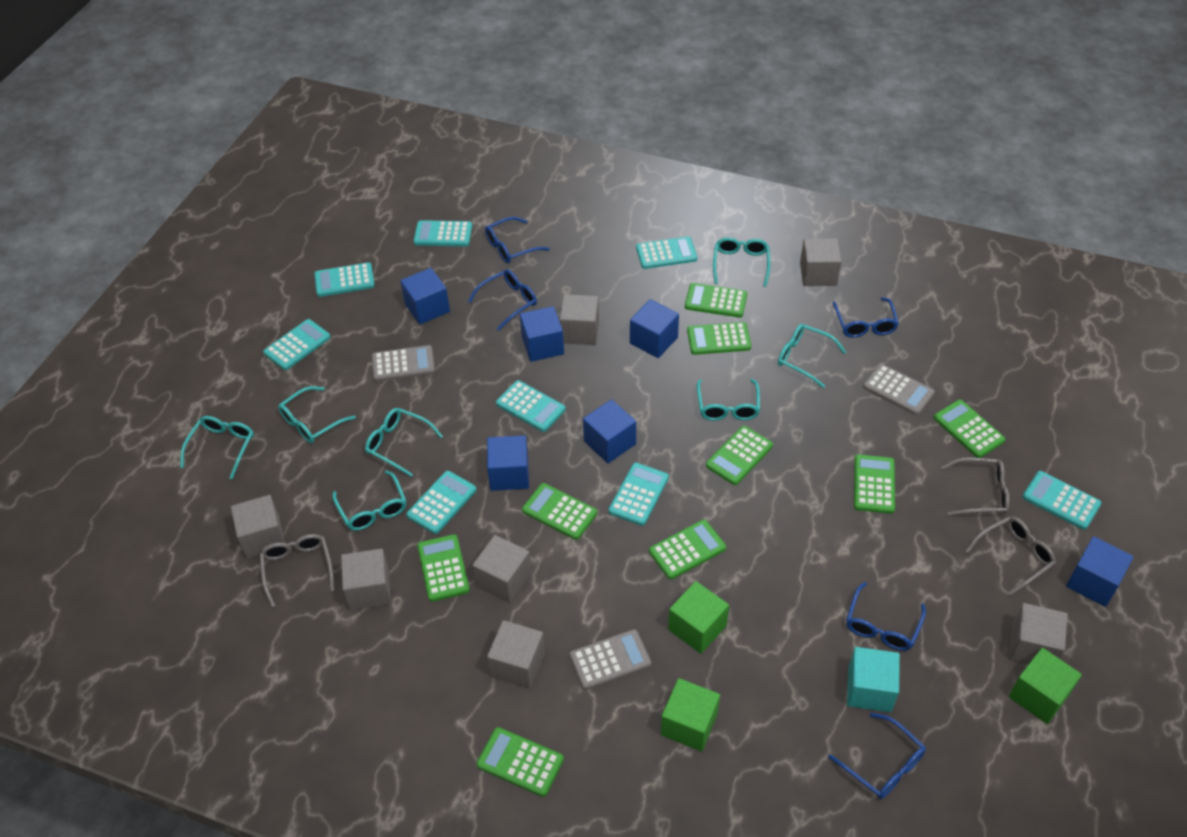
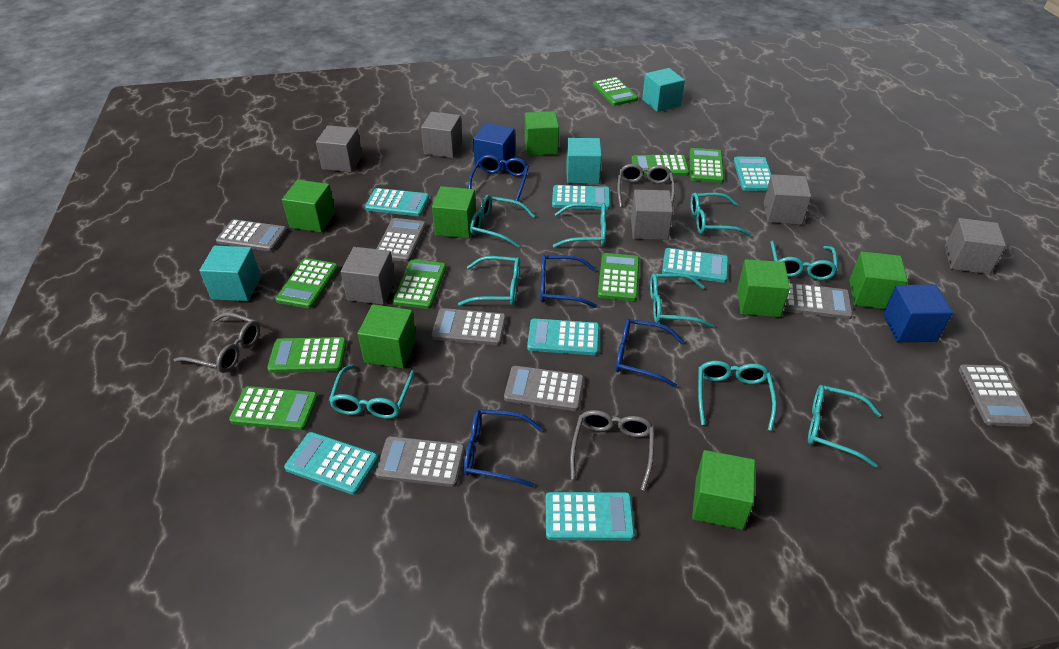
blue cube: [400,268,450,325] [487,435,529,491] [520,306,564,362] [583,399,636,463] [630,299,679,358] [1066,536,1134,607] = 6 -> [473,123,515,172] [883,285,953,342] = 2
blue glasses: [468,269,537,331] [485,217,550,263] [828,713,926,799] [832,297,899,338] [846,582,926,651] = 5 -> [464,409,543,487] [468,155,529,201] [540,255,597,308] [615,319,684,388] = 4
green calculator: [417,534,470,602] [477,727,564,797] [522,483,597,540] [649,520,726,579] [685,283,747,318] [687,322,751,355] [706,426,773,485] [854,454,895,514] [934,400,1005,458] = 9 -> [229,386,318,431] [267,337,347,373] [275,258,338,309] [393,259,446,309] [593,77,638,106] [598,253,640,301] [631,155,690,176] [689,148,724,183] = 8
green cube: [661,678,720,752] [668,581,729,654] [1009,648,1082,724] = 3 -> [282,180,335,232] [358,304,417,369] [432,186,476,238] [525,111,559,156] [692,450,755,530] [737,259,790,317] [849,251,908,309] = 7
grey calculator: [372,345,435,382] [569,629,651,690] [863,364,935,415] = 3 -> [216,219,287,251] [375,436,465,487] [377,218,426,262] [432,308,506,345] [504,366,584,411] [783,283,853,319] [959,364,1033,427] = 7
grey cube: [231,495,285,559] [341,548,391,611] [472,535,532,603] [487,620,545,689] [560,294,599,345] [800,238,842,286] [1009,603,1067,665] = 7 -> [316,125,362,172] [341,247,395,305] [421,112,462,158] [631,190,673,240] [764,174,811,225] [945,218,1006,274] = 6
turquoise calculator: [263,319,331,370] [314,262,375,297] [406,471,477,534] [414,220,472,246] [496,380,566,432] [608,463,669,526] [636,236,697,269] [1022,471,1101,530] = 8 -> [284,432,378,495] [365,188,429,216] [527,319,600,355] [546,492,635,541] [552,185,610,210] [662,248,729,283] [734,157,772,191] = 7
turquoise cube: [847,647,900,712] = 1 -> [199,246,261,301] [566,138,602,184] [642,68,685,112] = 3
turquoise glasses: [180,416,254,479] [278,386,356,443] [332,470,406,531] [365,408,443,477] [697,379,760,421] [713,237,770,287] [778,324,846,388] = 7 -> [329,364,415,419] [458,256,520,306] [470,195,535,248] [553,203,606,248] [650,273,714,328] [691,193,751,236] [698,361,777,431] [770,240,838,280] [808,385,882,468] = 9

